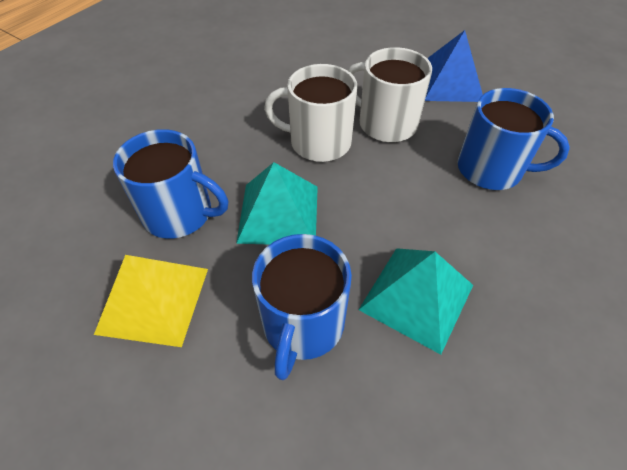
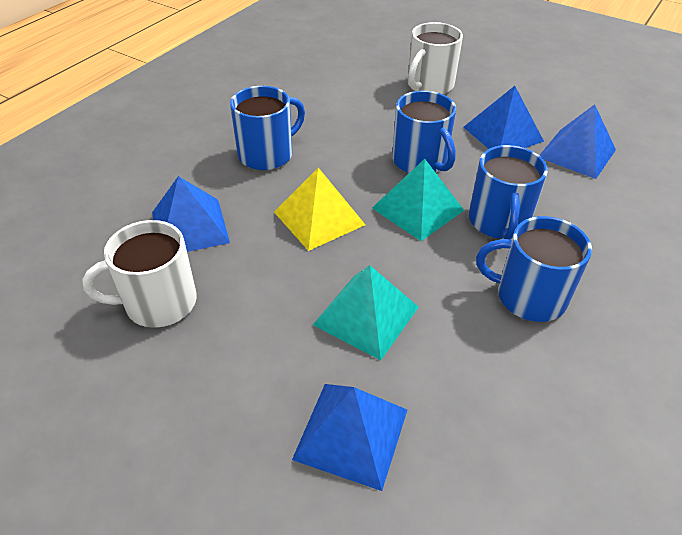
blue mug: [113,129,228,239] [252,234,352,380] [457,88,570,190] = 3 -> [230,86,305,170] [392,91,456,173] [469,145,548,239] [476,216,592,322] = 4
blue pyramid: [425,30,483,102] = 1 -> [152,176,230,252] [292,384,407,491] [464,86,544,149] [539,104,616,179] = 4

